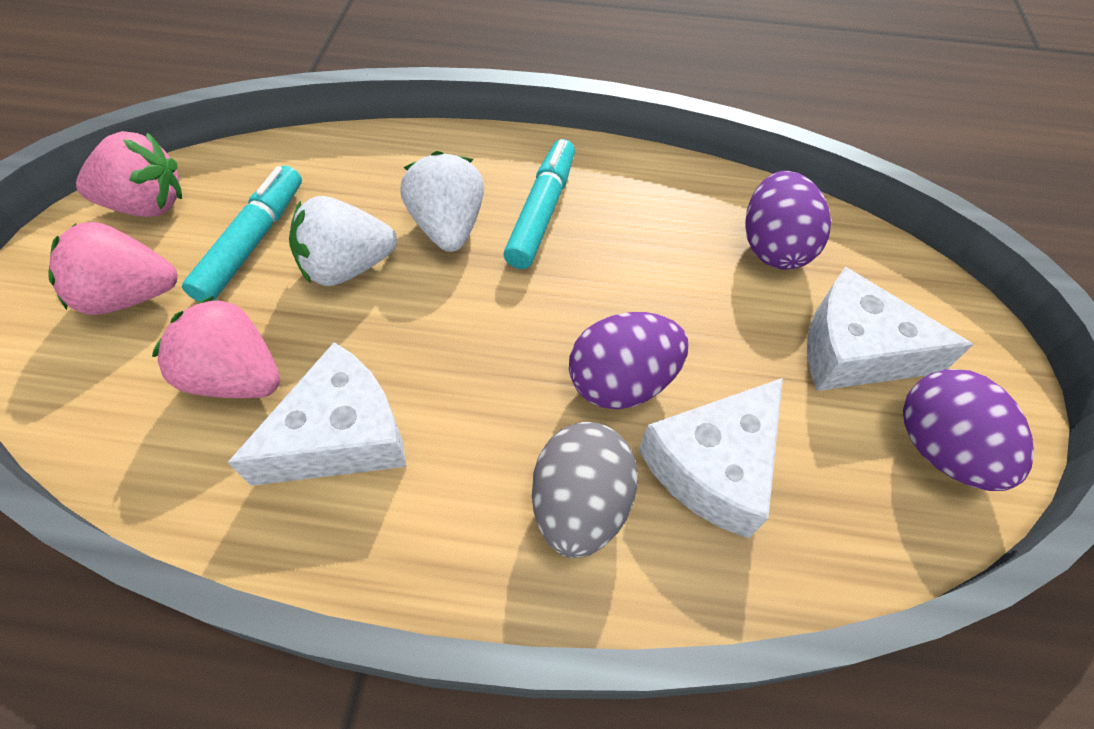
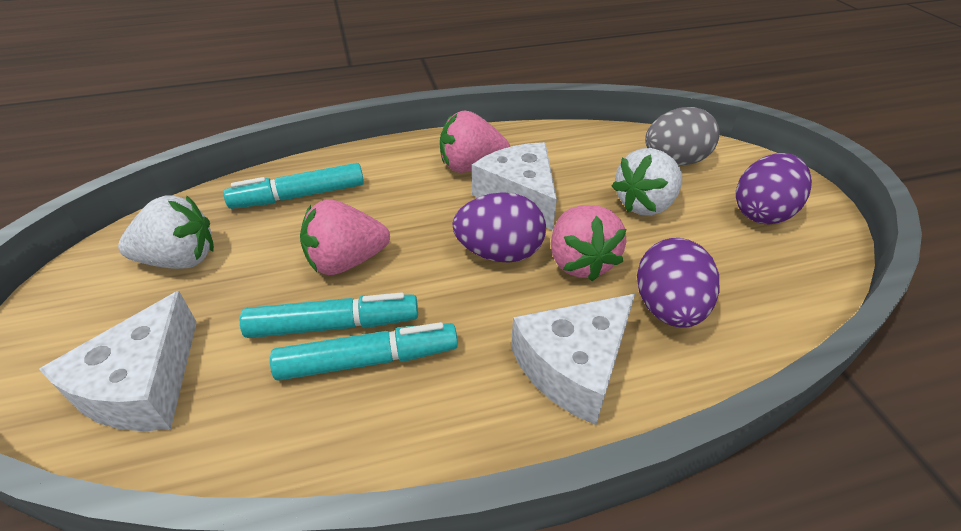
turquoise marker: [182,166,302,302] [504,139,575,269] = 2 -> [223,163,364,209] [240,292,418,338] [270,322,458,381] = 3

